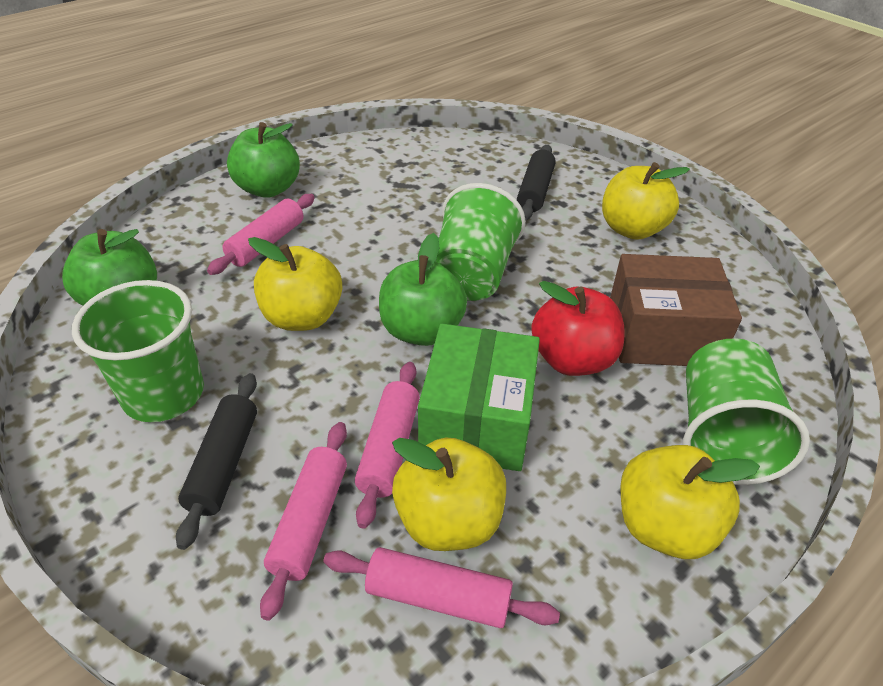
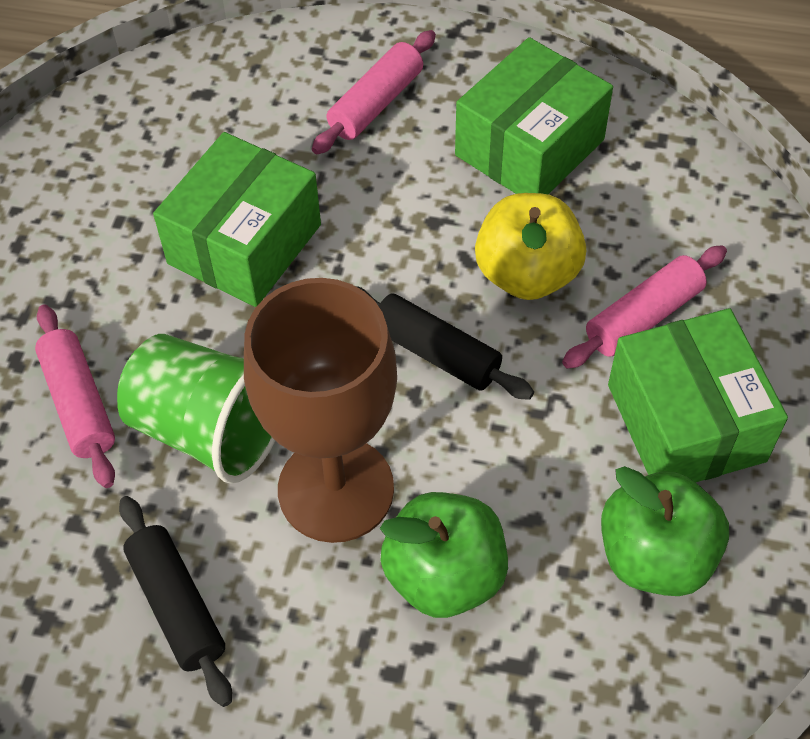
brown box: [610,254,742,366] = 1 -> none = 0
brown goblet: none = 0 -> [244,278,397,543] = 1
green apple: [62,229,157,306] [227,122,300,198] [379,233,467,346] = 3 -> [379,492,508,618] [601,466,729,596] = 2
green box: [418,324,540,471] = 1 -> [153,132,321,307] [455,37,613,194] [608,308,788,483] = 3
green cup: [72,280,204,422] [436,183,526,301] [683,338,810,485] = 3 -> [117,334,275,484] = 1
pink rolling pin: [207,194,315,275] [260,422,347,621] [323,547,560,628] [355,362,420,529] = 4 -> [35,304,115,488] [312,30,436,155] [562,245,727,369] = 3
red apple: [531,281,624,376] = 1 -> none = 0
yellow apple: [248,237,342,331] [392,437,506,551] [602,162,690,240] [620,445,760,559] = 4 -> [475,193,586,300] = 1

